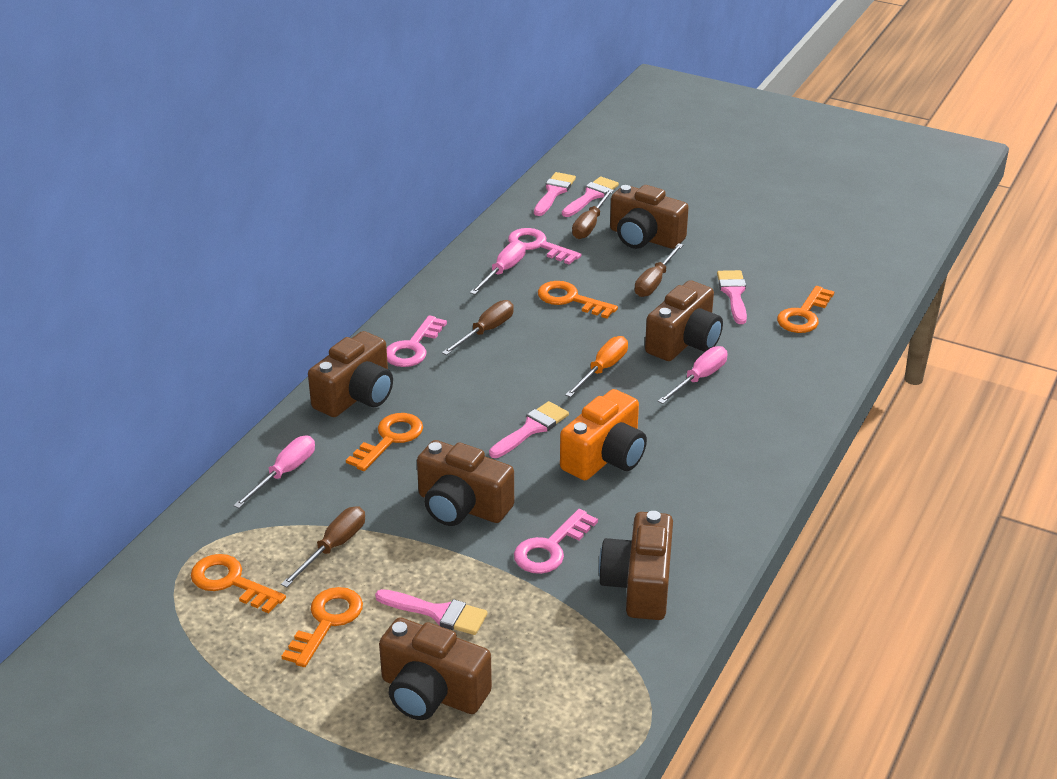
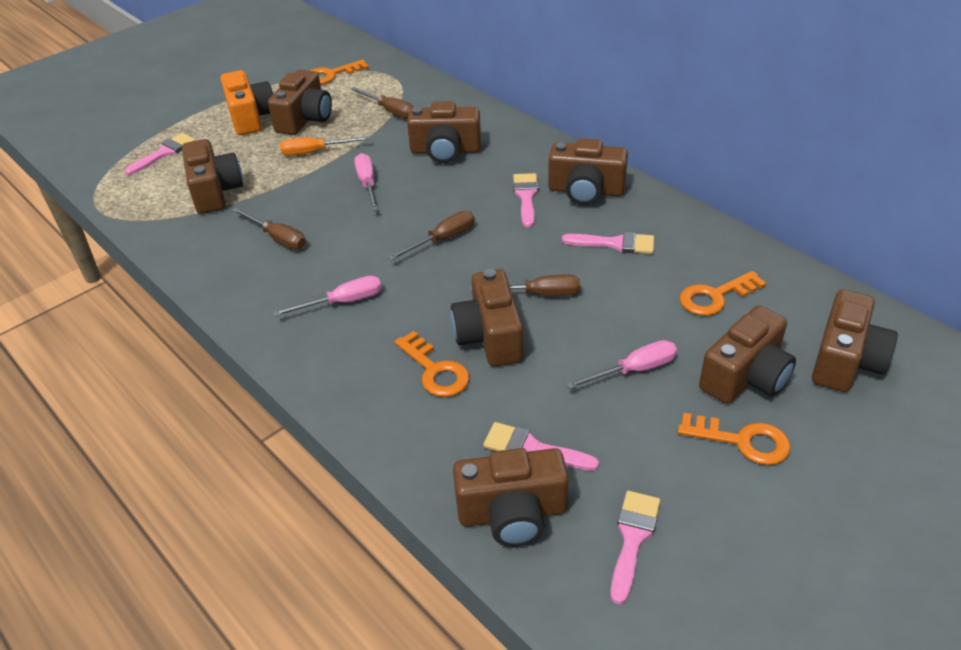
brown camera: [308,331,393,417] [379,617,492,720] [417,440,514,526] [599,511,673,620] [610,185,689,249] [645,280,723,361] = 6 -> [182,139,243,214] [268,70,332,135] [407,101,481,163] [451,269,523,367] [453,448,569,547] [548,138,628,205] [699,305,796,404] [812,289,898,392] = 8
orange key: [191,554,286,613] [282,587,363,667] [346,413,423,471] [538,281,618,318] [777,286,835,333] = 5 -> [310,59,369,84] [395,331,470,397] [678,413,791,465] [679,271,766,316] = 4
pink key: [387,315,447,367] [508,228,581,265] [514,509,598,574] = 3 -> none = 0

